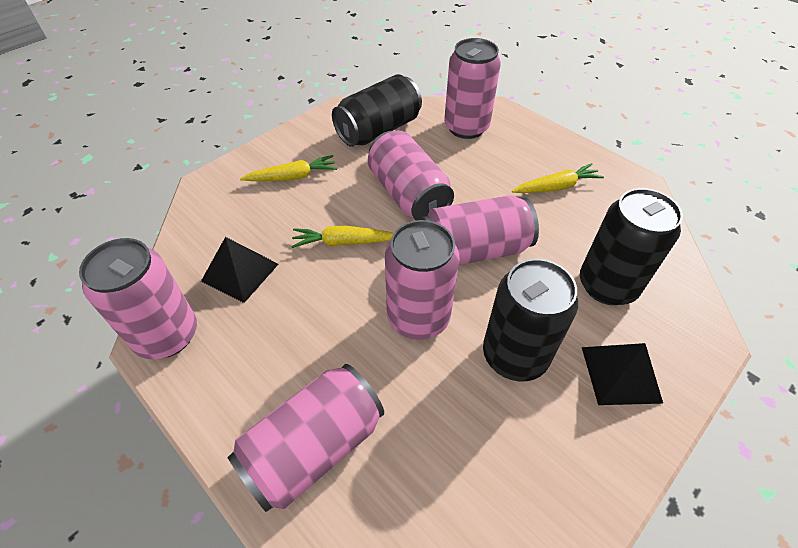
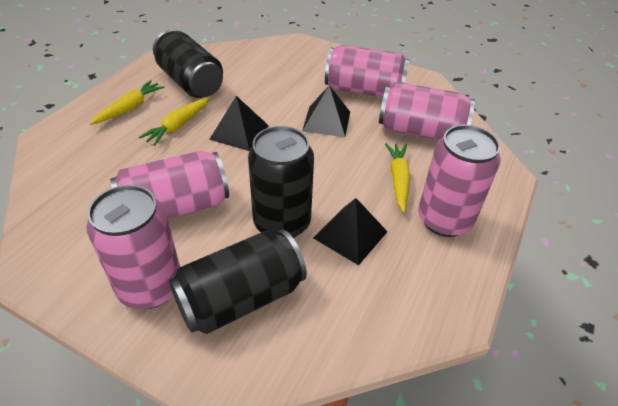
black pyramid: [201,237,278,303] [582,343,663,405] = 2 -> [209,96,269,151] [302,85,350,137] [314,198,388,265] = 3
pink can: [79,238,197,359] [227,364,384,512] [368,130,454,221] [385,220,460,340] [421,195,539,265] [444,38,501,139] = 6 -> [87,185,180,309] [110,151,229,219] [325,45,409,97] [379,82,475,140] [418,125,501,237] = 5

